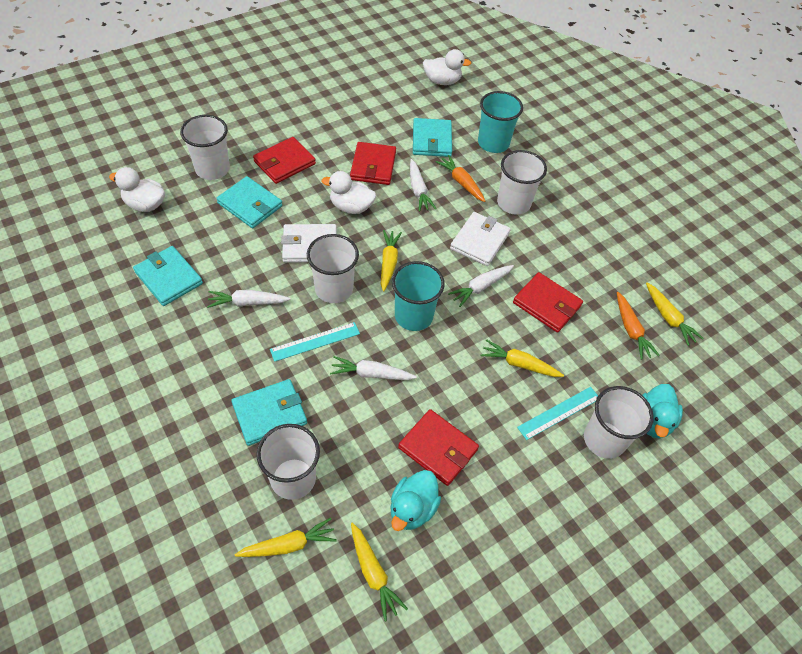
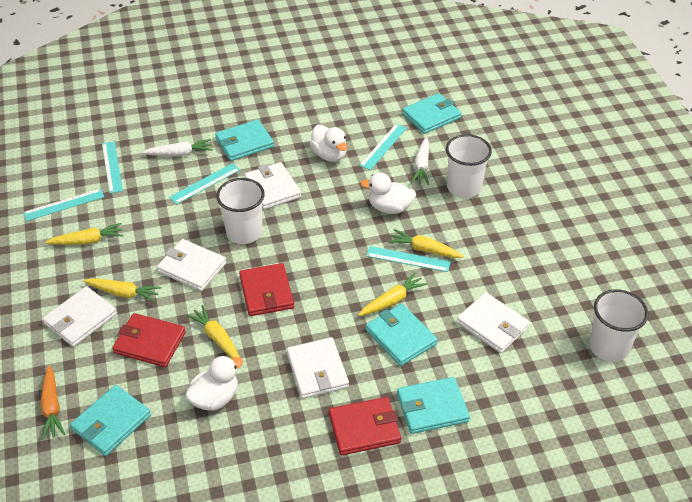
orange carrot: [436,155,486,202] [617,292,659,360] = 2 -> [40,365,65,440] = 1
red wallet: [253,137,316,184] [350,142,396,185] [398,409,479,486] [513,272,583,332] = 4 -> [112,313,186,367] [239,263,294,316] [329,397,401,455] = 3
turquoise cup: [392,261,445,331] [478,91,523,153] = 2 -> none = 0
turquoise duck: [390,470,441,531] [642,384,683,438] = 2 -> none = 0
turquoise ruler: [270,322,360,362] [517,387,598,440] = 2 -> [23,188,104,221] [102,141,123,193] [169,163,240,205] [359,124,407,170] [367,246,451,272] = 5
turquoise wallet: [133,246,203,306] [216,176,283,228] [231,379,307,446] [413,118,452,157] = 4 -> [70,385,151,456] [215,120,274,161] [366,304,438,366] [397,377,470,434] [402,93,462,134] = 5
white carrot: [207,290,291,308] [330,356,417,380] [410,159,437,212] [448,265,514,307] = 4 -> [142,139,213,156] [411,137,429,185] = 2
white cup: [180,115,230,180] [257,424,320,500] [307,234,359,303] [497,150,547,215] [584,386,654,459] = 5 -> [216,178,265,244] [446,134,492,198] [589,289,648,362] = 3
white wallet: [281,224,337,263] [450,212,511,266] = 2 -> [42,286,117,347] [157,239,226,291] [244,162,301,209] [287,337,349,399] [456,292,530,353] = 5

